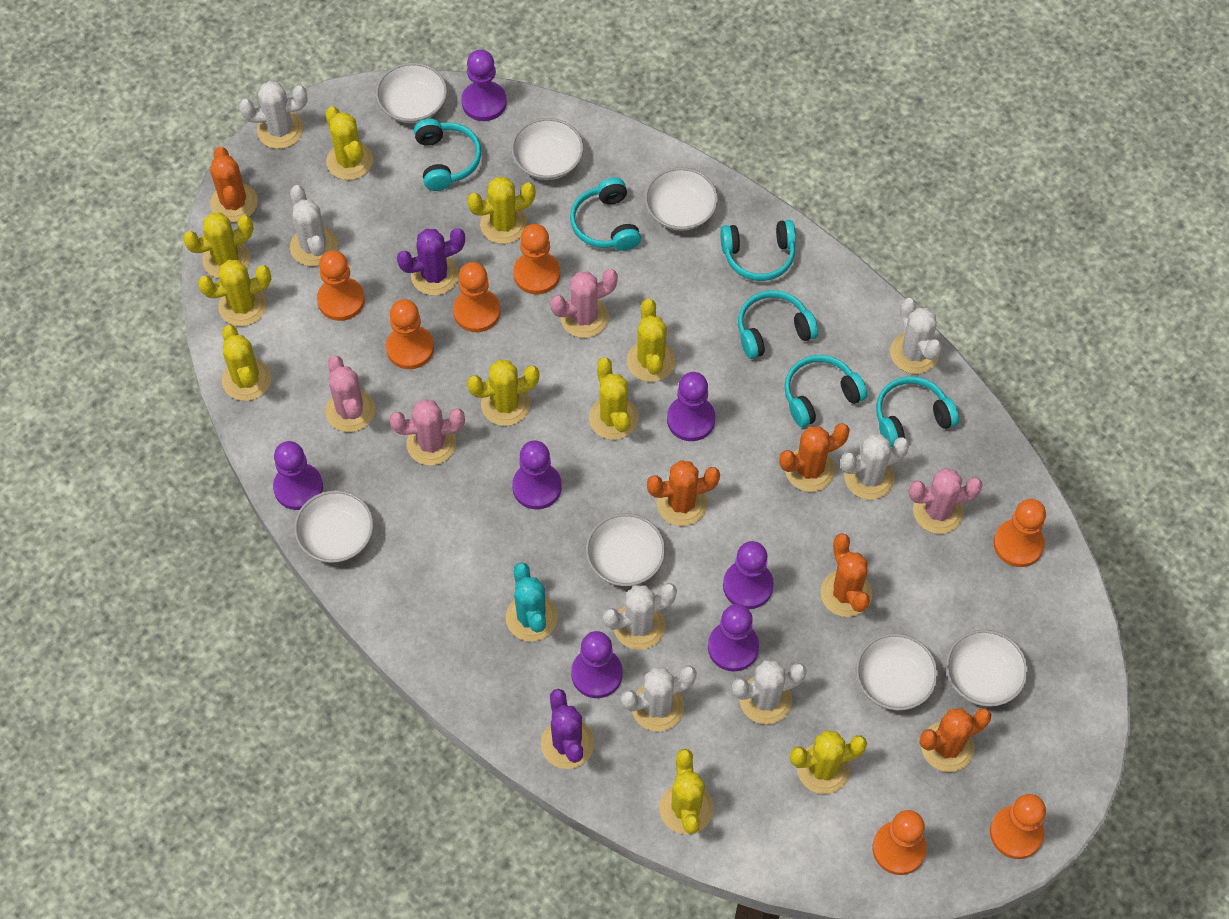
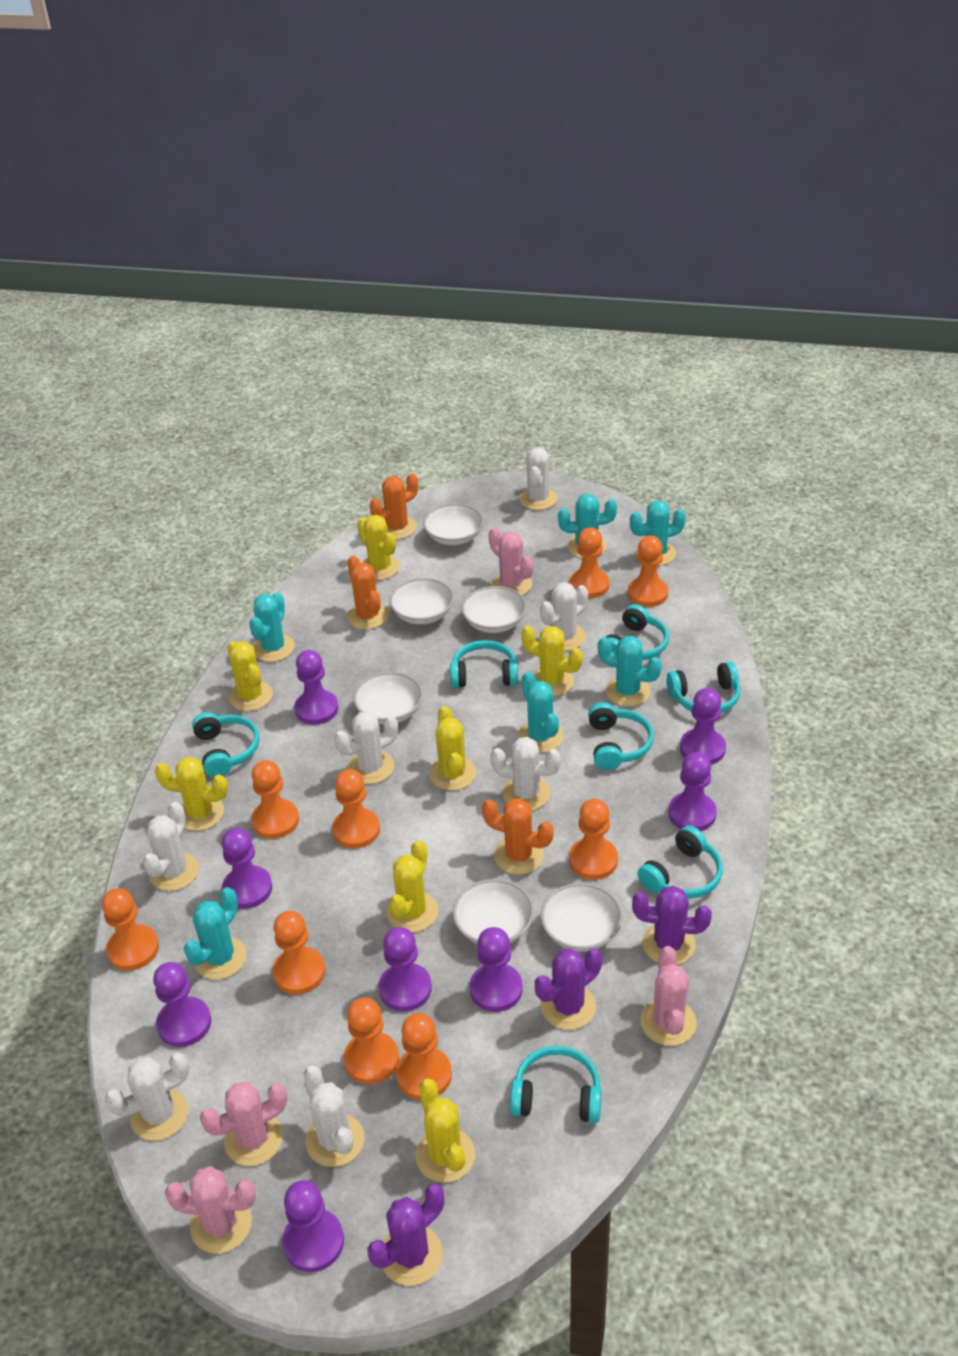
orange cactus: [210,147,258,222] [647,460,720,526] [779,423,850,492] [821,533,872,617] [920,708,991,772] = 5 -> [347,556,389,629] [370,473,418,539] [482,798,554,875] = 3
orange pawn: [317,250,365,321] [386,299,434,369] [453,262,501,332] [513,224,560,294] [872,810,927,875] [990,794,1046,859] [993,499,1046,567] = 7 -> [102,888,159,971] [251,760,299,839] [272,911,325,994] [332,769,380,848] [343,998,399,1084] [396,1013,452,1100] [569,527,610,598] [569,799,618,880] [628,535,668,607] = 9
purple cactus: [397,228,465,295] [541,689,594,769] = 2 -> [367,1184,444,1286] [535,948,602,1030] [632,886,712,965] = 3
purple pawn: [273,441,323,510] [462,50,507,121] [512,441,562,509] [571,631,623,698] [667,372,715,441] [708,604,759,671] [723,541,774,609] = 7 -> [153,962,211,1047] [221,828,272,909] [282,1180,344,1272] [294,650,339,725] [378,927,432,1011] [469,927,523,1012] [668,752,717,831] [680,688,726,765] = 8
turquoise cactus: [506,562,558,642] = 1 -> [184,887,247,980] [249,592,295,662] [518,671,564,753] [558,494,617,558] [598,636,662,706] [630,501,686,566] = 6
turquoise headphones: [414,119,481,191] [570,178,641,251] [720,220,796,281] [738,290,818,359] [784,355,867,427] [876,376,959,448] = 6 -> [192,712,260,777] [450,640,518,688] [510,1046,602,1123] [588,703,654,770] [606,604,669,660] [637,825,723,899] [667,661,740,713] = 7
white bowl: [294,490,374,563] [376,63,447,123] [511,118,584,180] [586,513,665,586] [645,167,718,231] [856,633,938,711] [946,630,1028,707] = 7 -> [353,672,423,724] [389,578,454,624] [423,503,484,545] [453,879,534,944] [461,586,527,633] [541,883,622,952] = 6
yellow cactus: [183,212,254,279] [198,260,271,326] [222,325,271,401] [325,107,373,180] [467,177,536,244] [467,360,540,426] [589,357,639,440] [627,299,676,382] [659,749,713,834] [790,730,867,794] = 10 -> [155,757,228,831] [227,641,273,711] [357,515,400,580] [387,841,438,932] [416,1079,475,1183] [429,706,476,791] [521,626,583,696] = 7

